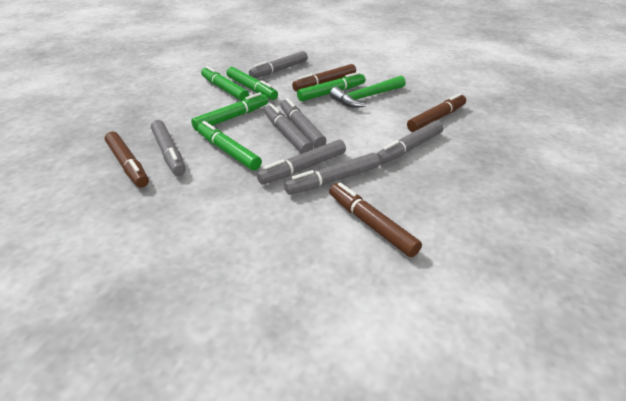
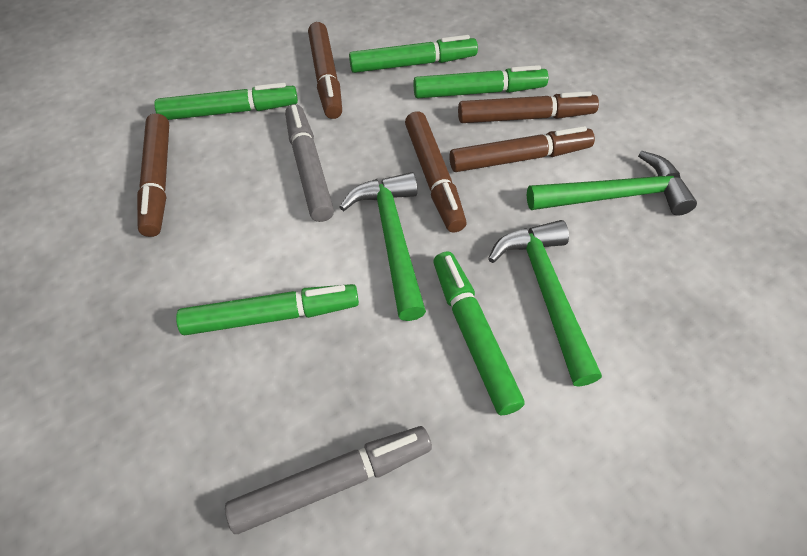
brown marker: [105,132,149,188] [292,64,356,91] [329,182,422,257] [407,93,466,132] = 4 -> [137,113,169,237] [308,22,342,119] [405,111,467,232] [449,126,595,172] [458,91,599,123] = 5
green hammer: [330,76,406,108] = 1 -> [340,172,426,321] [488,220,602,387] [527,151,697,216] = 3
grey marker: [151,120,186,176] [249,51,308,78] [257,139,346,184] [264,104,314,153] [280,98,326,148] [284,153,380,195] [376,120,444,165] = 7 -> [225,426,432,534] [285,104,334,222] = 2

